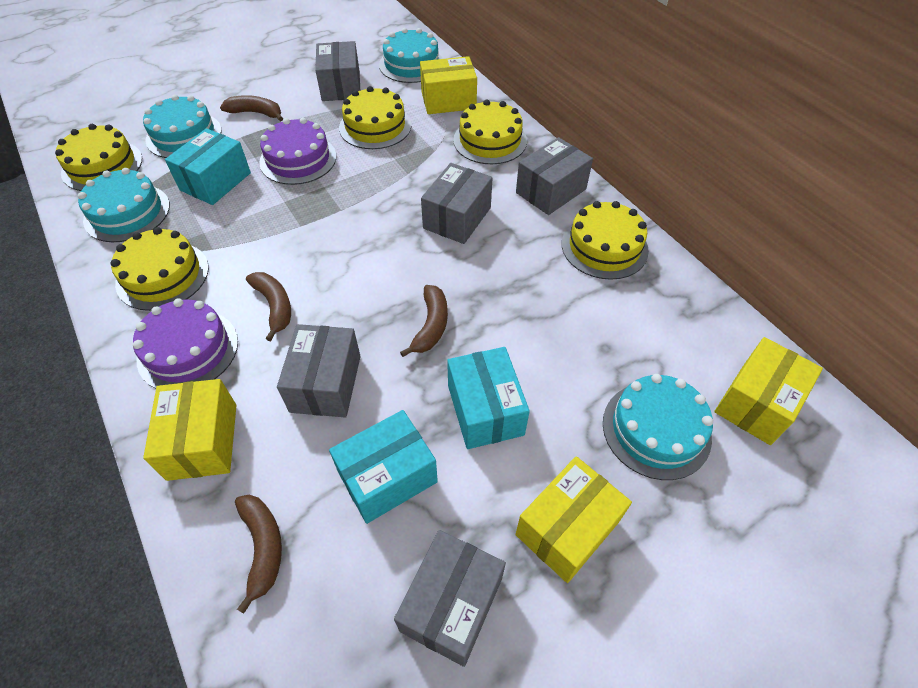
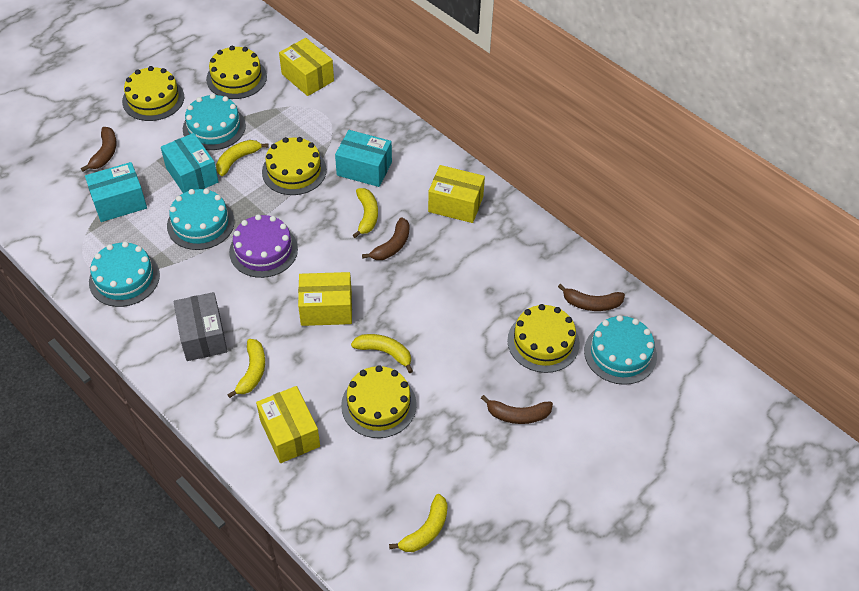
grey box: [277,324,361,417] [315,41,360,101] [394,530,506,667] [421,163,492,244] [516,137,593,215] = 5 -> [174,292,227,361] = 1
purple cake: [133,298,238,389] [259,118,336,185] = 2 -> [229,214,298,278] = 1
yellow banana: none = 0 -> [216,140,269,176] [227,339,265,398] [351,334,413,373] [353,188,378,238] [389,494,448,552] = 5

